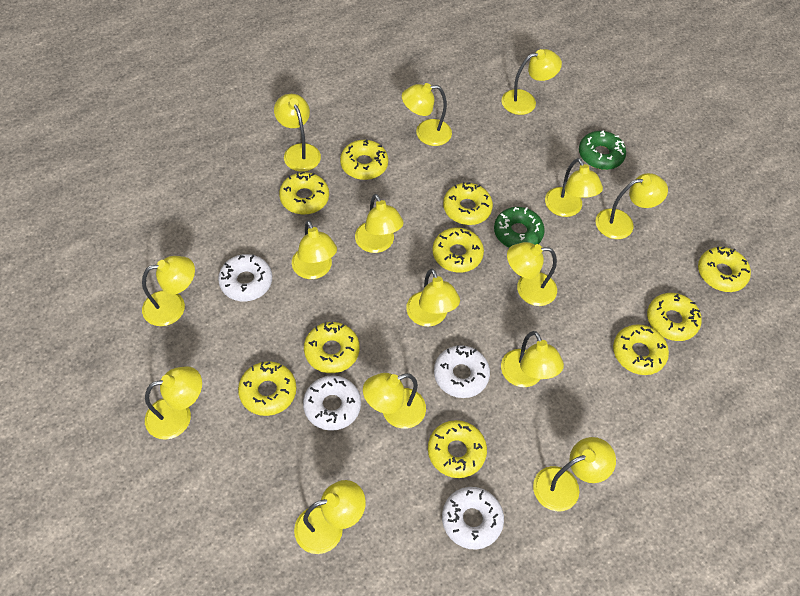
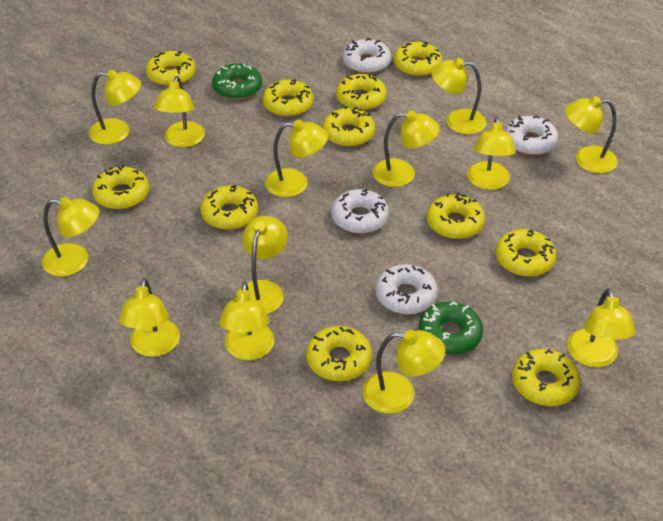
yellow donut: [238,361,296,416] [279,172,329,214] [304,322,360,373] [340,140,388,180] [428,420,487,478] [432,228,484,272] [443,182,493,225] [613,324,669,375] [647,293,702,341] [698,246,751,292] = 10 -> [92,165,149,209] [146,51,196,86] [201,185,258,230] [263,79,314,117] [306,326,372,381] [323,106,375,147] [336,74,387,111] [394,42,442,77] [427,193,485,239] [496,229,556,277] [512,349,580,406] = 11
yellow lamp: [142,256,195,326] [145,366,202,440] [274,94,321,172] [292,220,337,279] [294,480,366,554] [355,194,404,253] [363,373,426,429] [402,83,452,146] [406,269,460,327] [501,49,562,115] [501,331,564,387] [507,242,557,306] [533,437,616,511] [545,158,603,217] [596,173,668,239] = 15 -> [42,197,99,277] [89,69,141,145] [119,278,180,357] [154,76,205,147] [219,281,275,360] [236,216,288,314] [265,120,328,197] [363,330,445,414] [373,111,440,187] [431,58,487,134] [467,117,516,190] [565,96,618,173] [567,288,636,367] = 13

